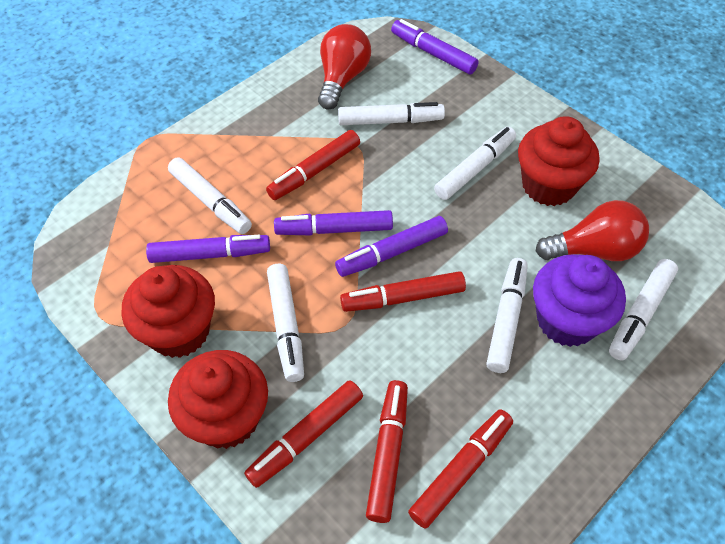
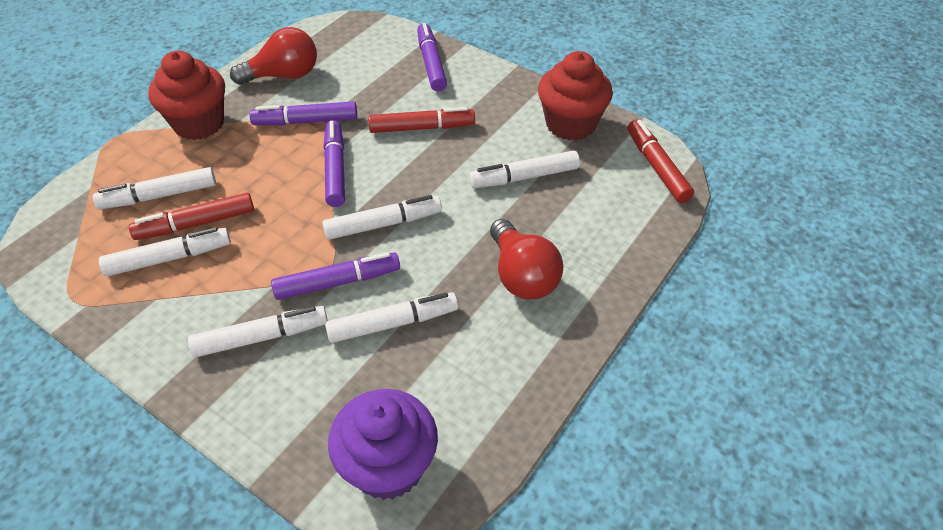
red cupcake: [122,265,215,358] [168,350,268,449] [518,116,599,206] = 3 -> [148,51,225,140] [538,51,613,141] = 2
red marker: [244,380,363,488] [266,130,360,200] [340,271,466,312] [366,380,408,523] [408,409,513,529] = 5 -> [129,193,254,240] [368,107,475,133] [627,120,694,203] = 3

